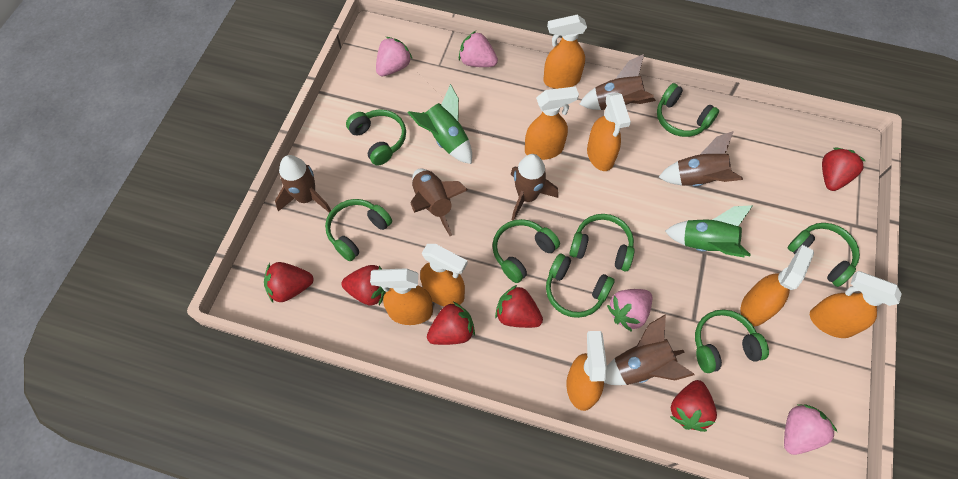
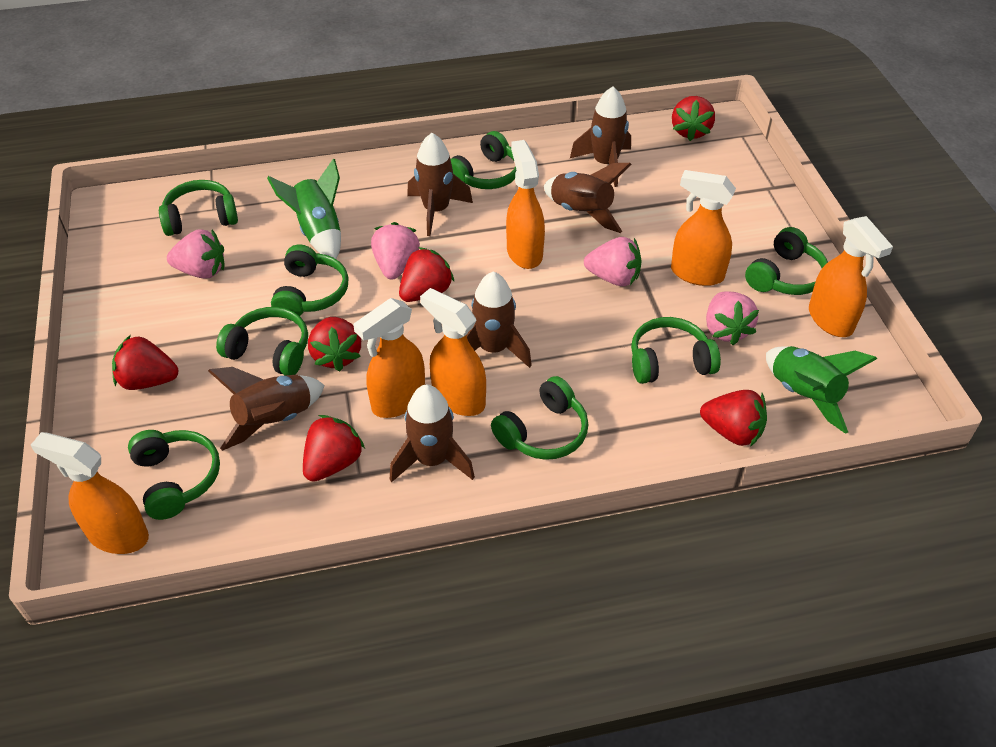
orange spray bottle: [370,268,433,325] [420,244,468,306] [525,86,579,160] [544,15,587,89] [566,331,607,411] [587,93,631,171] [741,245,814,326] [810,271,902,338] = 8 -> [31,432,149,554] [353,298,425,418] [420,288,486,416] [506,140,545,269] [671,170,736,286] [809,216,893,337] = 6

